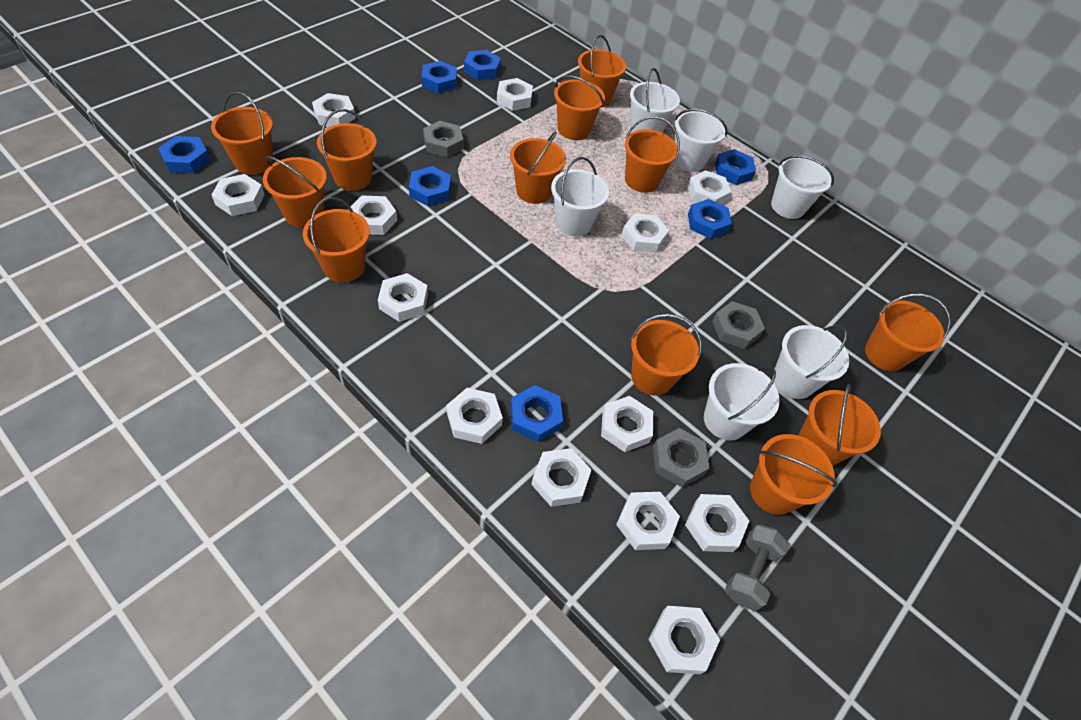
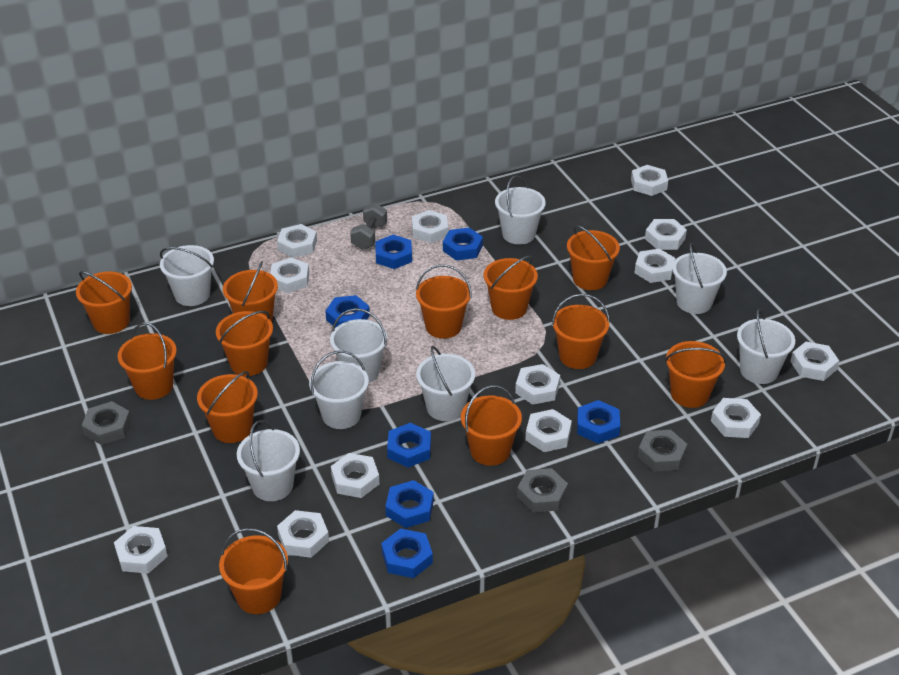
white bucket: [551,157,609,237] [630,68,680,133] [674,109,728,172] [704,363,780,440] [771,155,834,219] [774,325,849,399] = 6 -> [160,245,214,306] [237,420,300,501] [309,351,369,429] [330,308,387,383] [416,346,475,421] [495,175,546,245] [672,243,727,314] [737,309,795,384] = 8

